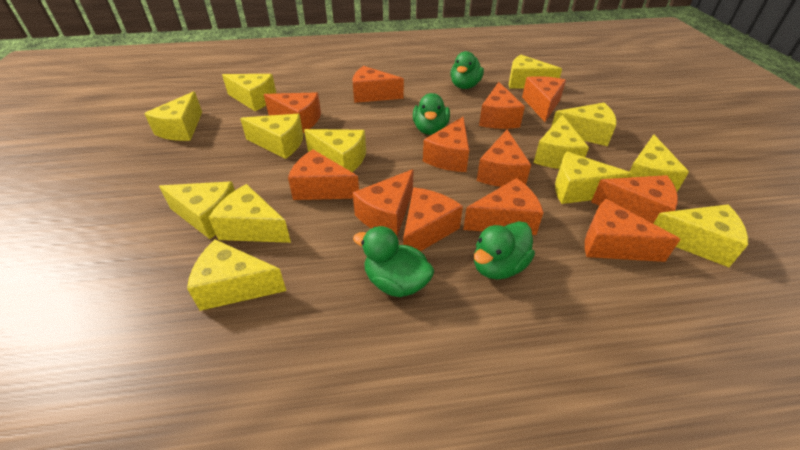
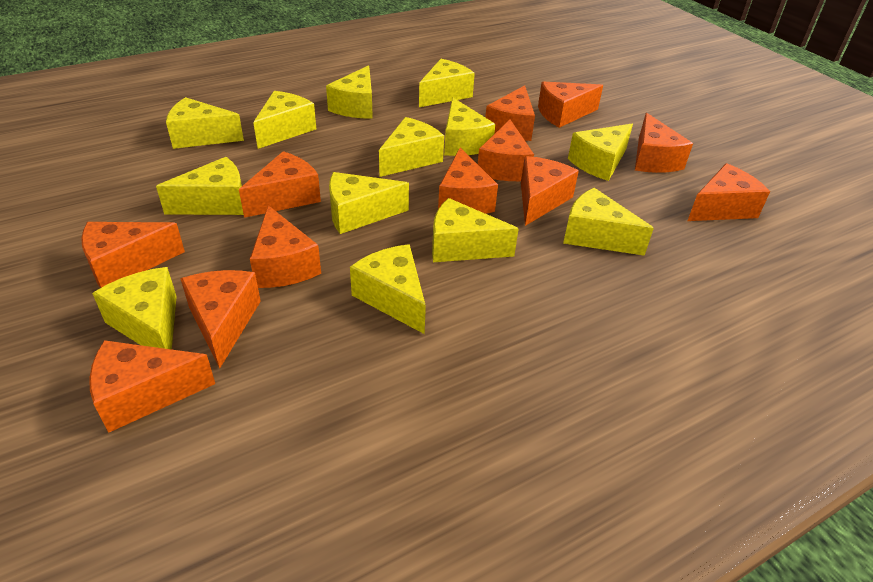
green duck: [353,226,434,297] [413,93,450,135] [450,51,484,89] [474,221,535,279] = 4 -> none = 0

